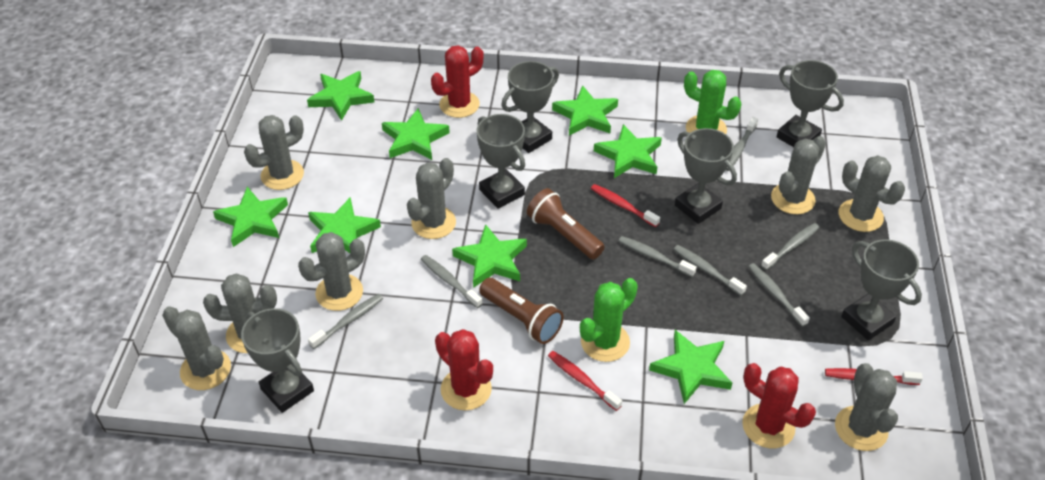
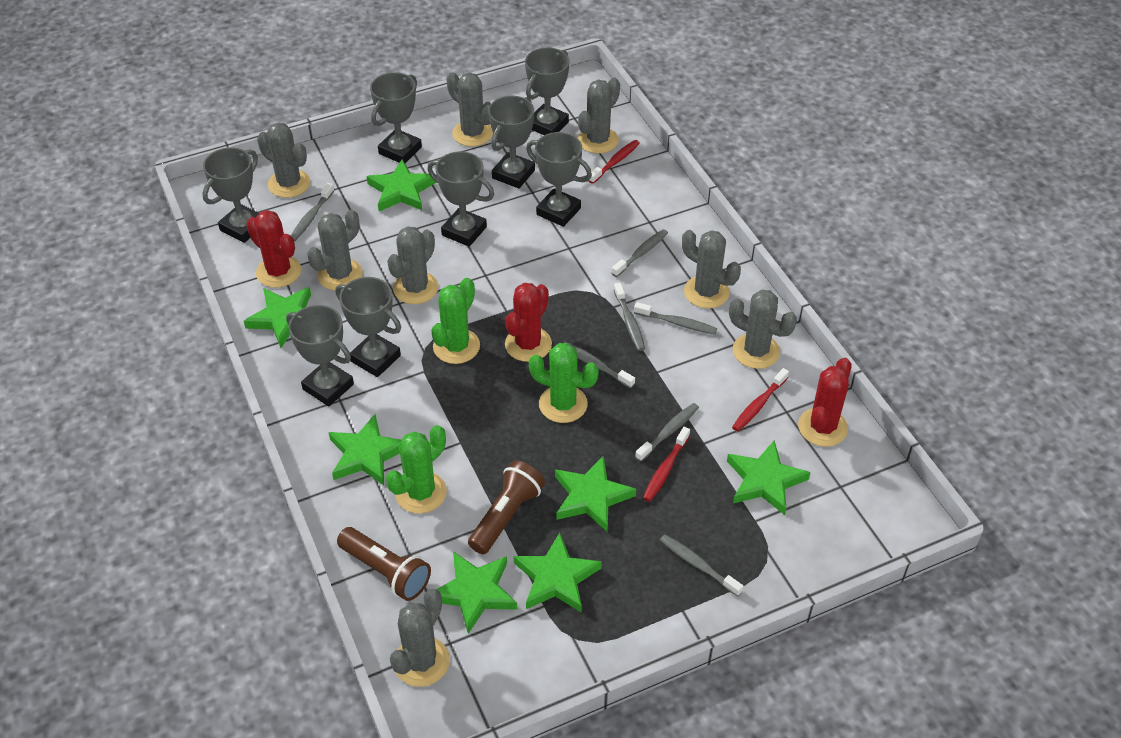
green cactus: [580,278,638,362] [684,70,741,134] = 2 -> [386,425,447,514] [431,278,480,364] [529,343,599,423] = 3
green star: [213,187,288,247] [307,71,374,121] [308,197,381,253] [382,108,450,160] [452,224,527,288] [552,85,618,136] [594,124,662,178] [649,330,732,404] = 8 -> [244,287,311,348] [328,414,402,485] [366,159,436,211] [436,551,517,634] [514,532,602,613] [555,455,636,532] [727,440,811,515] = 7
grey trophy: [241,308,314,413] [477,114,525,209] [501,61,559,153] [675,128,737,224] [777,60,844,147] [841,239,922,340] = 6 -> [202,147,259,243] [286,305,354,406] [336,277,401,377] [370,72,422,163] [427,151,494,247] [488,96,535,189] [525,48,569,135] [526,132,592,227] = 8

